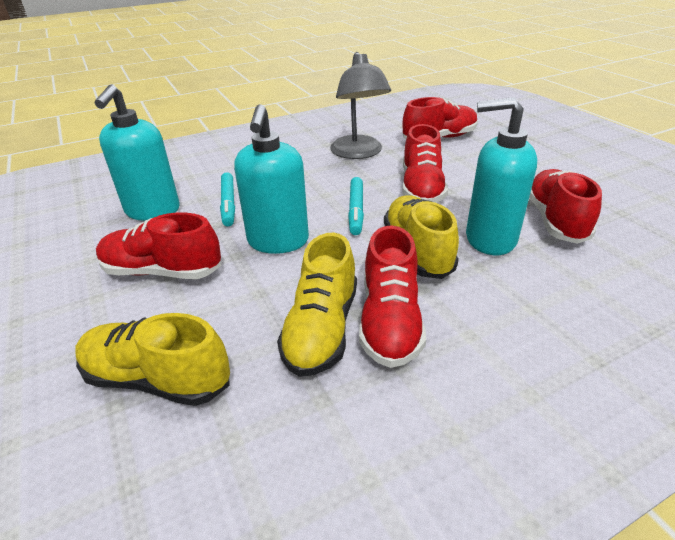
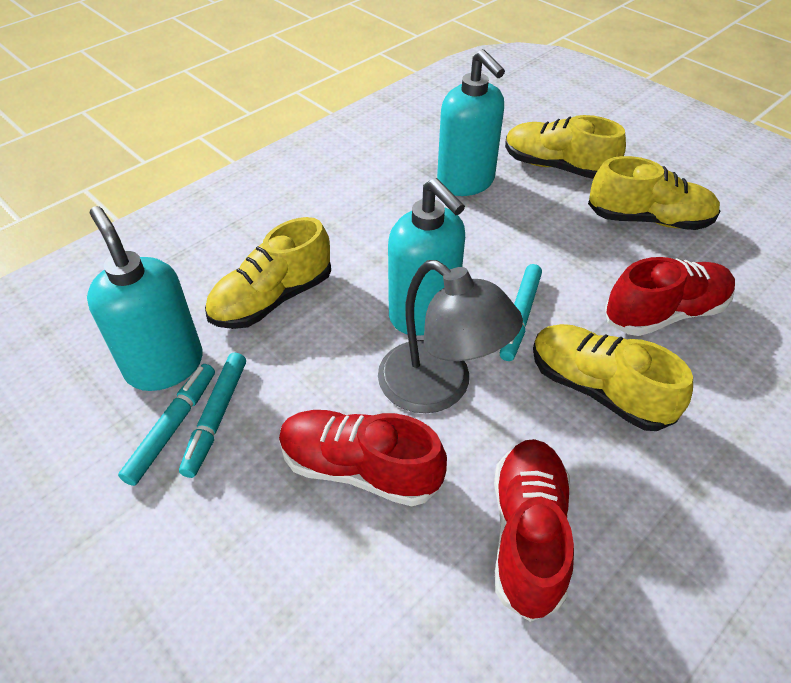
red shoe: [96,213,221,279] [359,225,426,368] [402,124,448,203] [403,97,478,139] [529,169,602,244] = 5 -> [279,410,447,506] [494,439,574,622] [605,257,735,336] = 3
turquoise marker: [220,172,235,226] [348,177,364,235] = 2 -> [118,364,215,486] [179,353,246,478] [500,264,542,361] = 3
yellow shoe: [75,313,230,406] [277,233,357,377] [384,195,459,279] = 3 -> [205,217,331,329] [505,115,626,179] [533,324,693,431] [588,156,720,230] = 4

